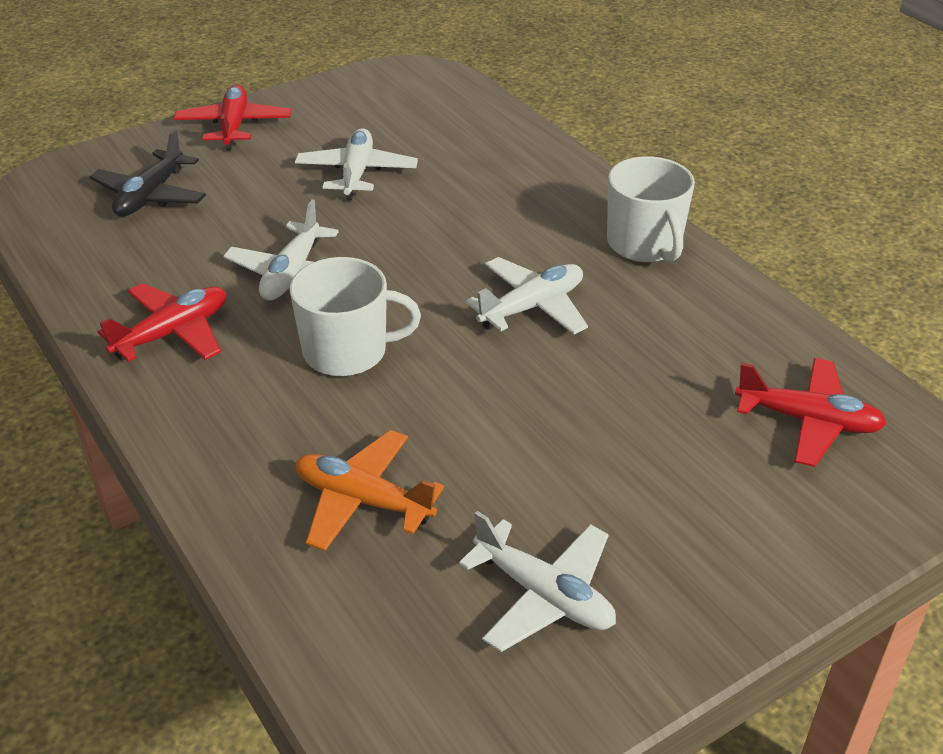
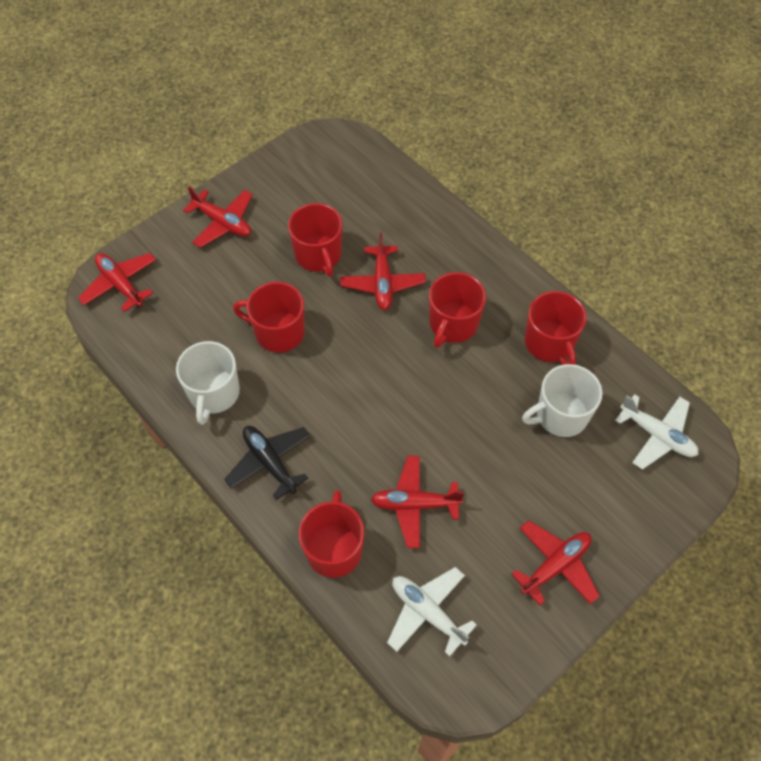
orange plane: [295,430,444,551] = 1 -> none = 0
red mug: none = 0 -> [233,282,305,353] [288,203,342,277] [299,490,364,578] [429,272,486,348] [525,291,587,365] = 5
red plane: [97,283,226,362] [174,85,291,150] [735,358,887,467] = 3 -> [78,253,156,312] [183,187,253,248] [340,233,426,310] [371,456,464,548] [512,520,600,605] = 5
white plane: [224,199,339,300] [295,128,418,200] [459,511,616,652] [466,257,588,335] = 4 -> [387,567,477,657] [615,394,698,470] = 2

